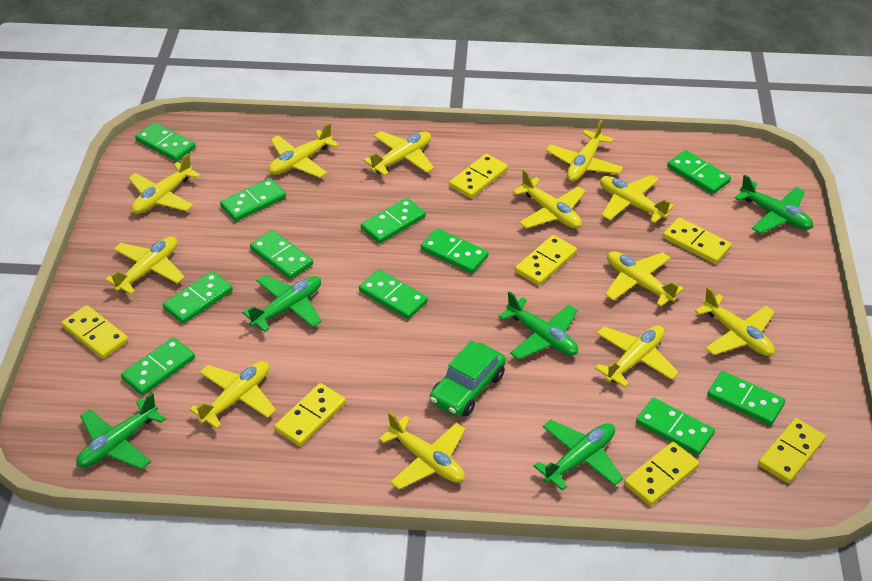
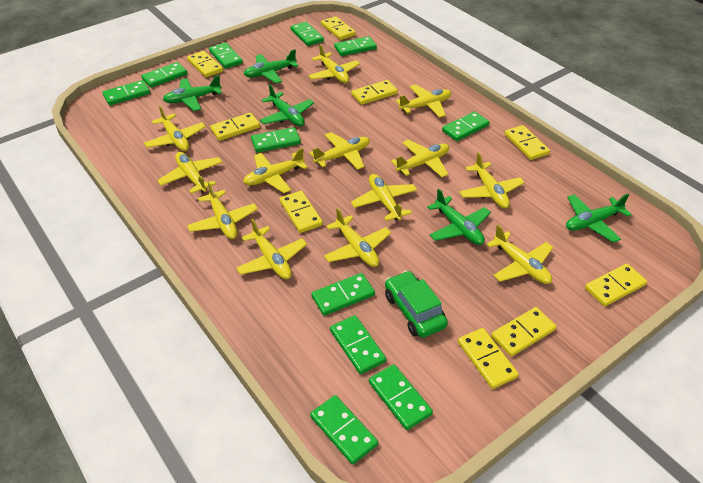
yellow domino: [61,305,128,359] [274,383,346,446] [449,154,508,198] [515,235,577,286] [624,442,699,506] [663,218,732,264] [758,418,826,483] = 7 -> [187,51,223,78] [210,113,260,141] [280,191,323,233] [321,16,356,40] [351,80,398,105] [458,328,519,389] [491,307,556,357] [505,125,550,160] [585,264,647,306] = 9
yellow plane: [105,236,185,294] [128,154,201,214] [189,361,276,429] [268,123,339,178] [363,131,434,176] [379,412,465,490] [513,169,586,229] [546,120,623,182] [595,325,679,387] [600,175,674,223] [605,251,684,307] [695,287,775,356] = 12 -> [144,106,206,151] [157,152,222,194] [187,181,258,239] [236,219,307,279] [243,148,308,193] [308,44,360,83] [310,132,370,170] [324,208,391,267] [351,174,417,221] [391,139,449,177] [396,85,451,118] [459,152,525,209] [486,225,553,284] = 13

